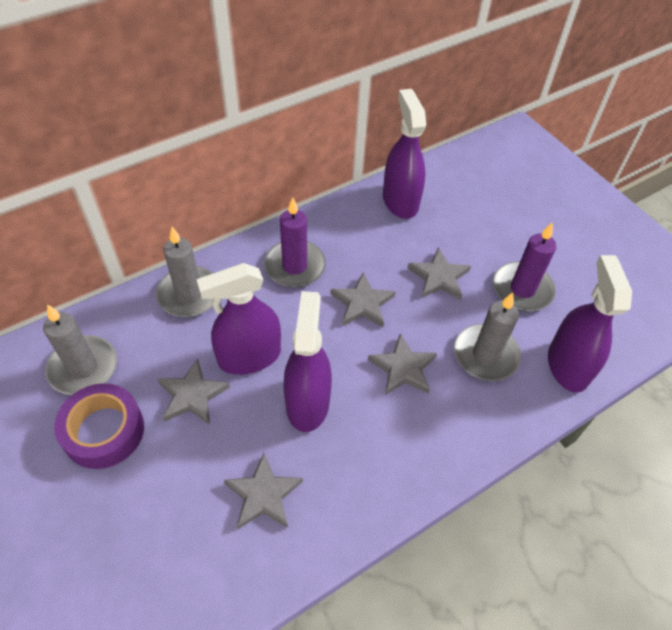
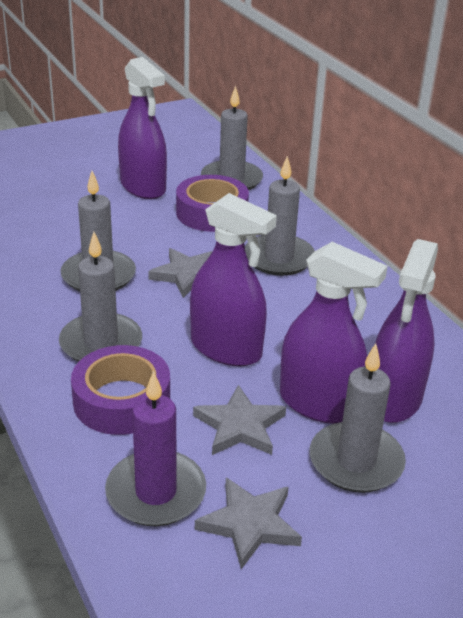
grey candle: [43,304,117,395] [156,227,213,317] [454,292,521,381] = 3 -> [59,232,142,362] [60,171,136,292] [201,86,263,190] [245,156,315,276] [310,343,406,493] = 5
grey star: [157,359,230,425] [224,453,303,529] [331,272,396,327] [368,334,437,395] [408,247,471,300] = 5 -> [148,248,213,298] [193,385,286,455] [195,478,302,569] = 3
purple candle: [264,197,326,288] [493,223,556,311] = 2 -> [105,371,206,526] = 1
purple tape: [54,383,144,469] = 1 -> [71,345,170,435] [176,175,249,232] = 2

